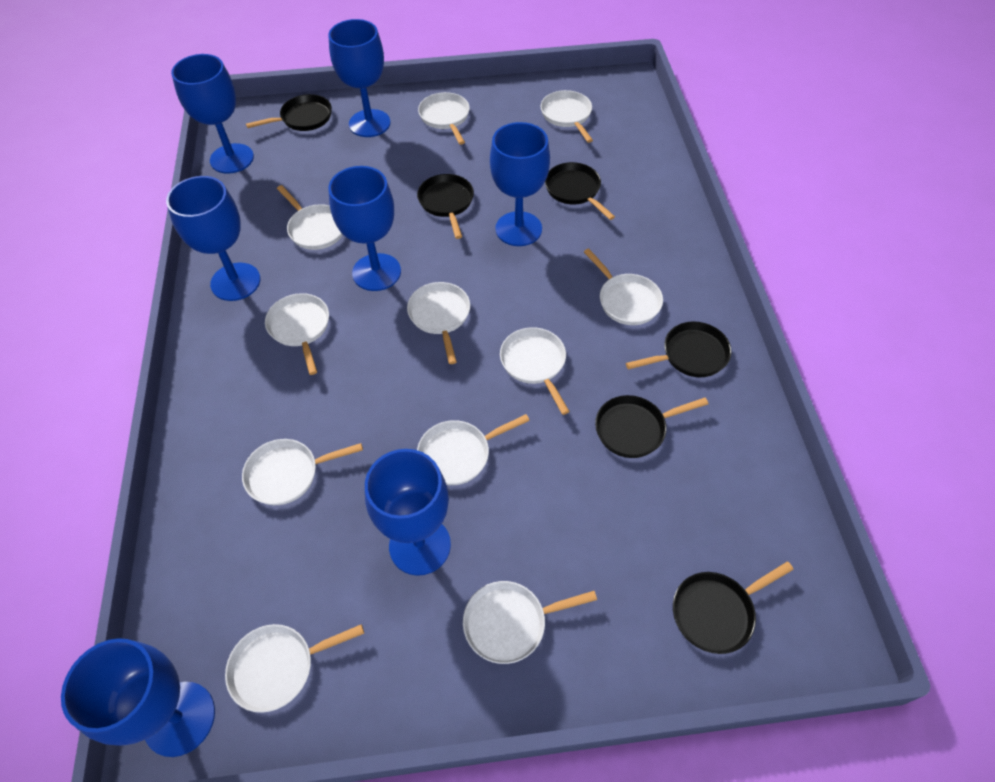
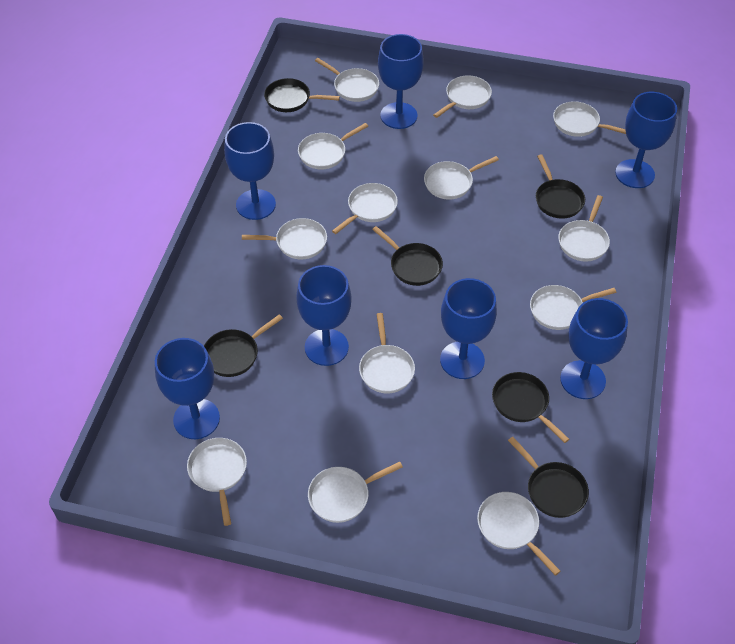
white pan: [225,624,364,713] [242,439,363,505] [265,293,329,375] [277,185,343,250] [407,282,470,364] [417,414,530,485] [418,92,470,145] [463,581,597,664] [500,327,570,415] [541,90,593,143] [584,249,663,325] = 11 -> [187,438,247,526] [242,218,327,260] [298,123,368,169] [308,462,403,523] [315,58,379,102] [332,183,398,234] [359,313,415,393] [424,156,499,199] [433,75,492,118] [477,492,560,576] [530,285,616,330] [553,101,626,137] [558,195,610,261] = 13

